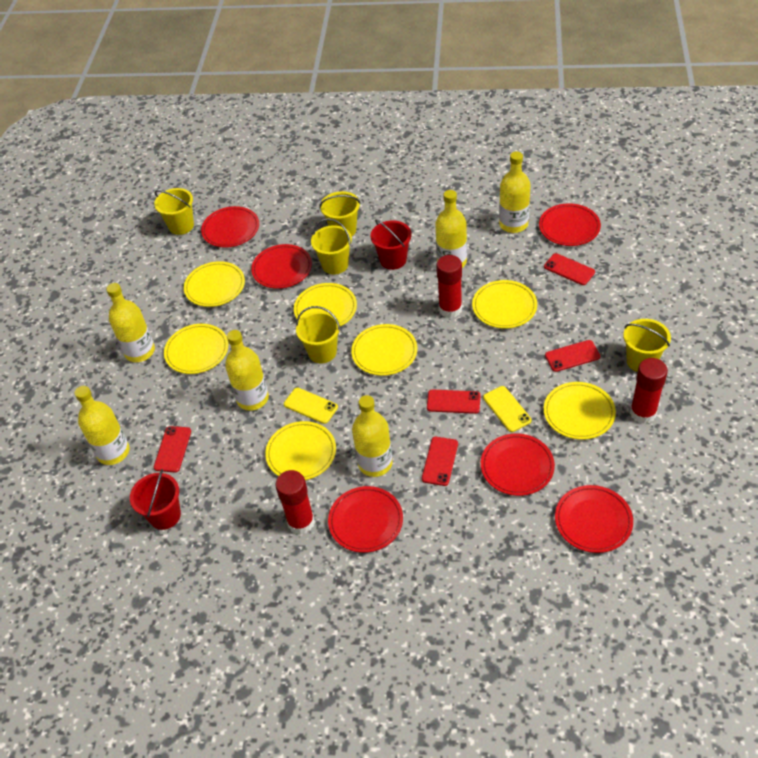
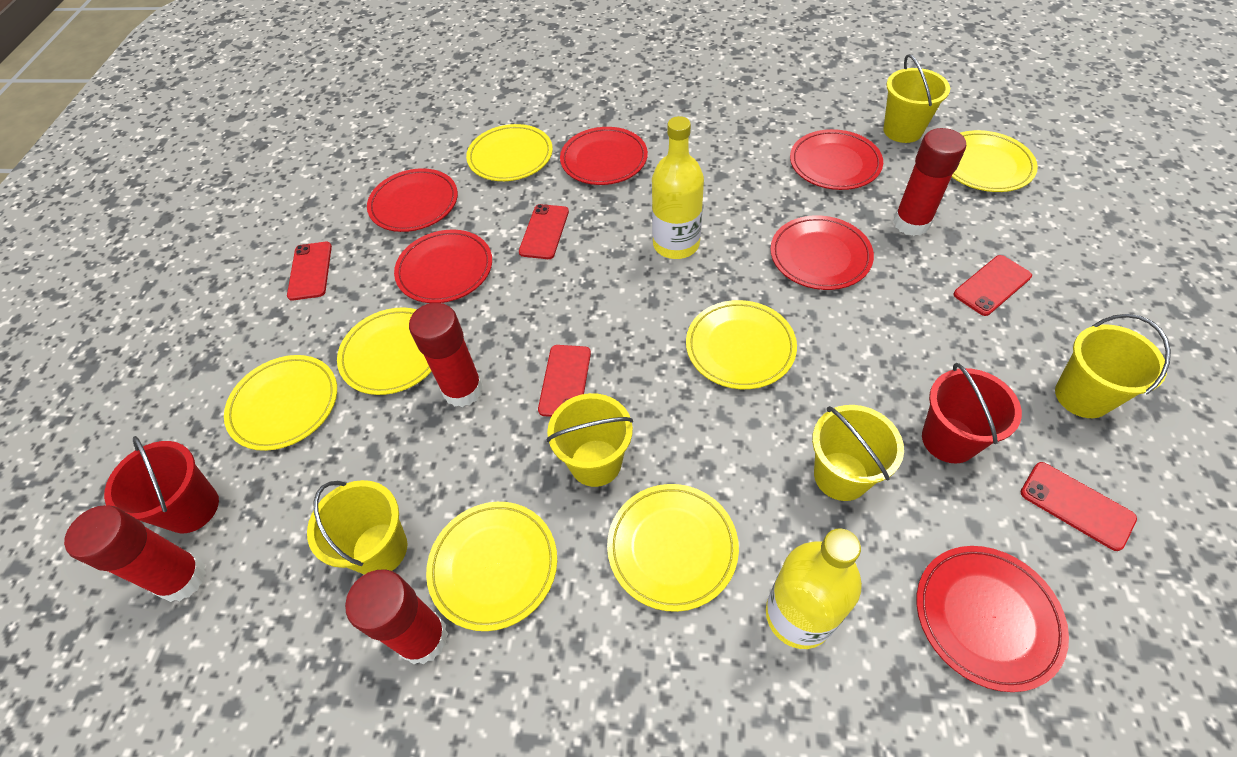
red glue stick: [275,470,315,534] [436,255,462,318] [630,358,668,424] = 3 -> [64,505,206,602] [345,569,448,665] [409,303,483,407] [893,128,966,236] = 4
yellow bottle: [75,386,130,465] [106,283,155,362] [225,330,269,411] [352,395,392,477] [435,190,467,268] [499,152,531,233] = 6 -> [652,116,704,259] [766,528,862,649] = 2
yellow phone: [284,388,338,424] [483,386,532,432] = 2 -> none = 0

